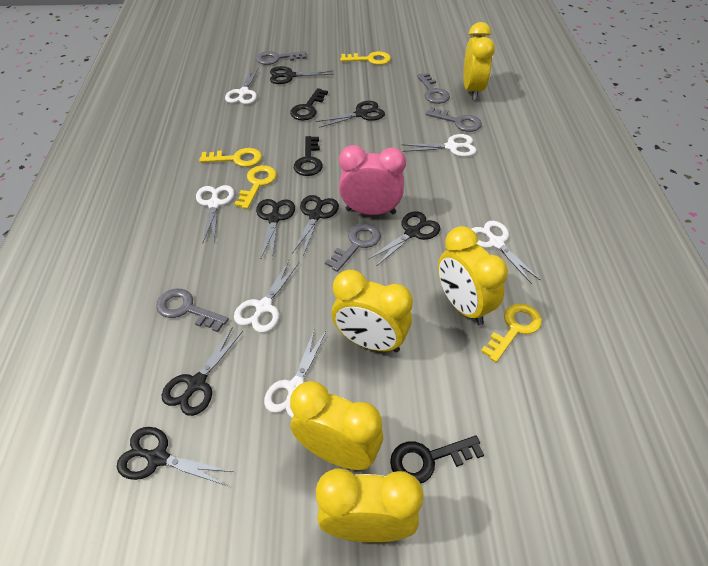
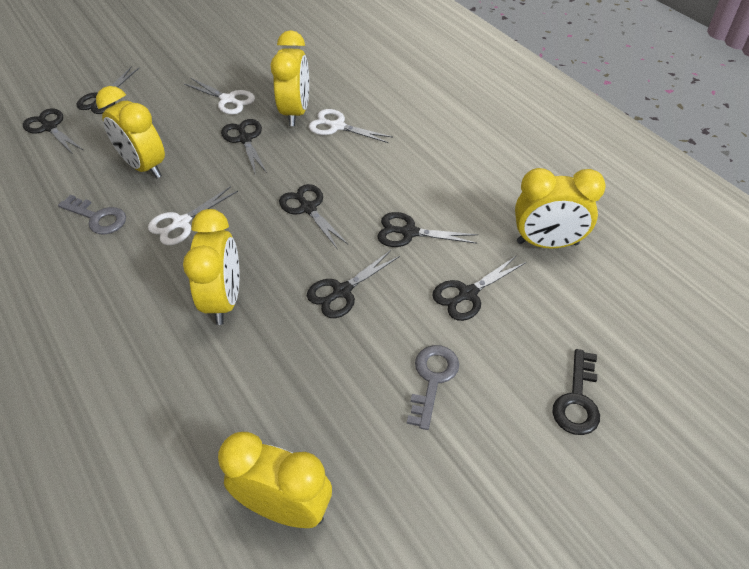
black key: [290,88,328,120] [294,136,323,176] [390,435,484,484] = 3 -> [552,349,600,435] = 1
grey key: [156,289,229,332] [256,51,306,65] [325,223,381,272] [417,73,450,104] [426,107,482,132] = 5 -> [58,195,126,235] [407,345,459,430] = 2
pink clock: [339,145,406,215] = 1 -> none = 0
white scissors: [196,185,234,242] [225,68,259,104] [234,260,299,333] [264,328,326,418] [401,134,477,157] [472,221,540,284] = 6 -> [148,186,238,245] [184,78,255,115] [309,109,393,143] = 3
yellow key: [199,148,262,167] [234,165,277,209] [340,51,391,65] [481,303,542,362] = 4 -> none = 0

